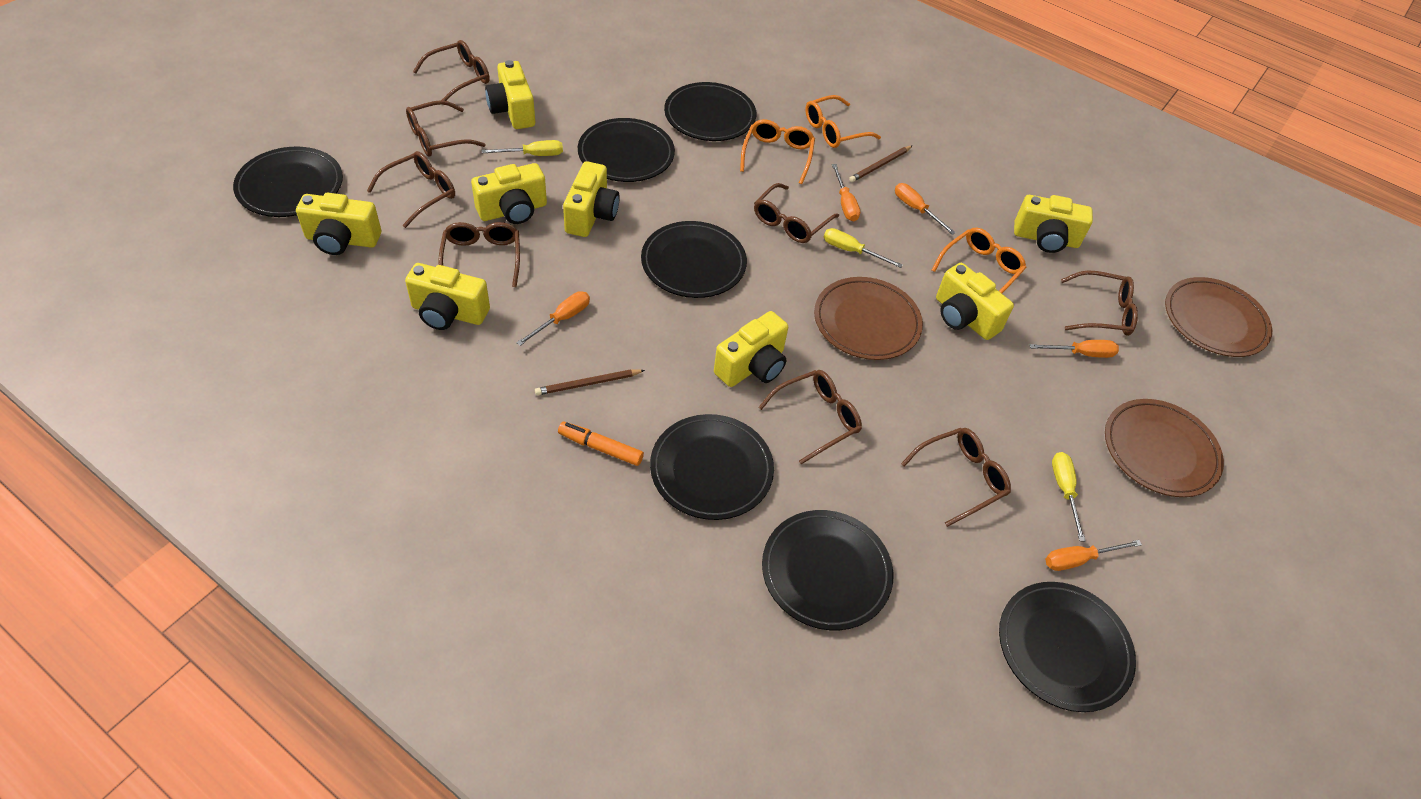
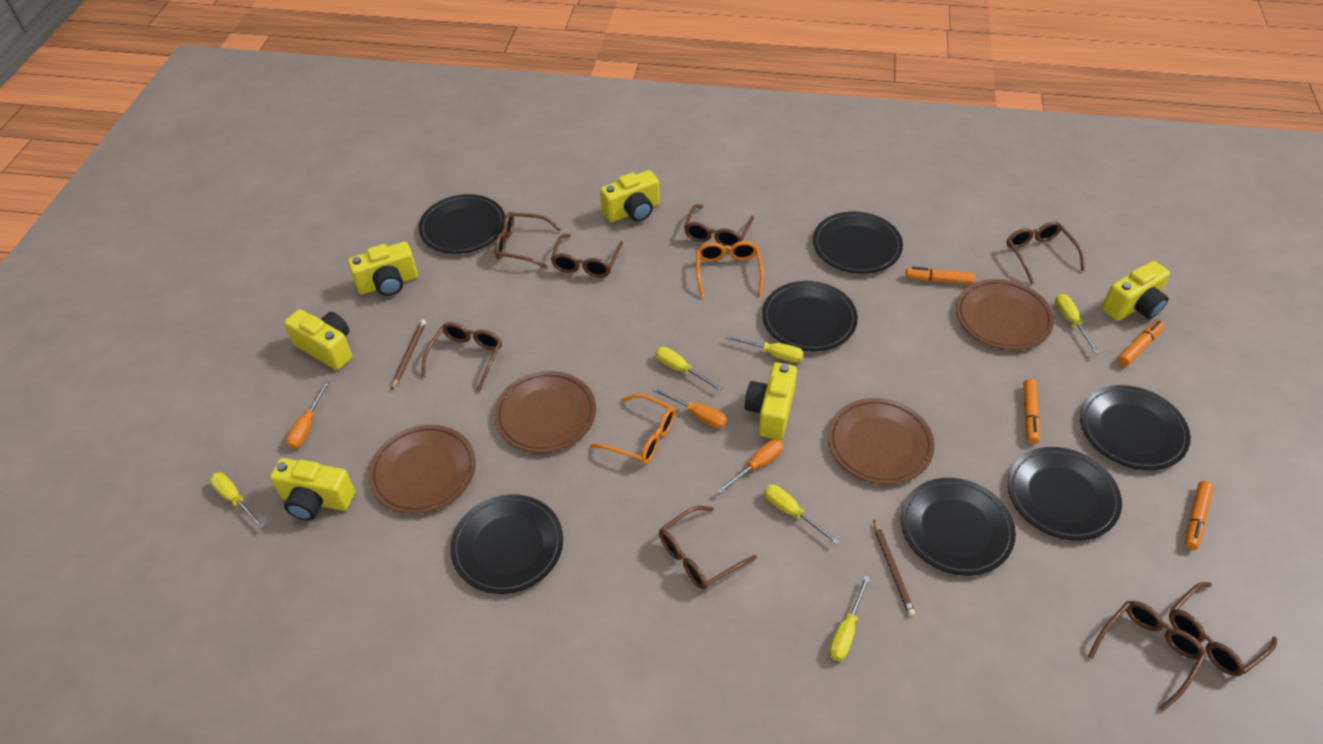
brown plate: [814,277,923,360] [1105,399,1224,497] [1165,277,1273,357] = 3 -> [368,425,476,514] [494,371,596,453] [828,398,934,484] [956,279,1054,350] = 4
orange glasses: [740,119,815,184] [805,95,881,148] [932,228,1027,293] = 3 -> [590,394,675,464] [696,241,764,298] = 2
orange marker: [558,422,644,466] = 1 -> [905,267,975,285] [1023,379,1040,444] [1118,320,1164,366] [1185,481,1214,550] = 4
orange screwdriver: [516,291,590,346] [832,164,860,222] [895,183,956,235] [1030,340,1119,358] [1045,540,1142,571] = 5 -> [286,381,329,449] [652,387,727,428] [717,439,784,494] = 3
yellow camera: [296,193,381,255] [405,263,490,330] [471,163,547,224] [485,60,535,129] [563,161,620,237] [714,311,788,387] [936,263,1014,340] [1014,195,1093,253] = 8 -> [270,458,355,521] [284,309,352,370] [348,242,418,296] [600,170,660,222] [745,362,797,440] [1102,261,1170,321] = 6
yellow screwdriver: [482,140,563,156] [824,228,903,268] [1052,452,1086,541] = 3 -> [210,472,265,529] [655,347,723,391] [726,335,804,363] [764,485,839,544] [829,576,870,661] [1055,294,1100,354] = 6

